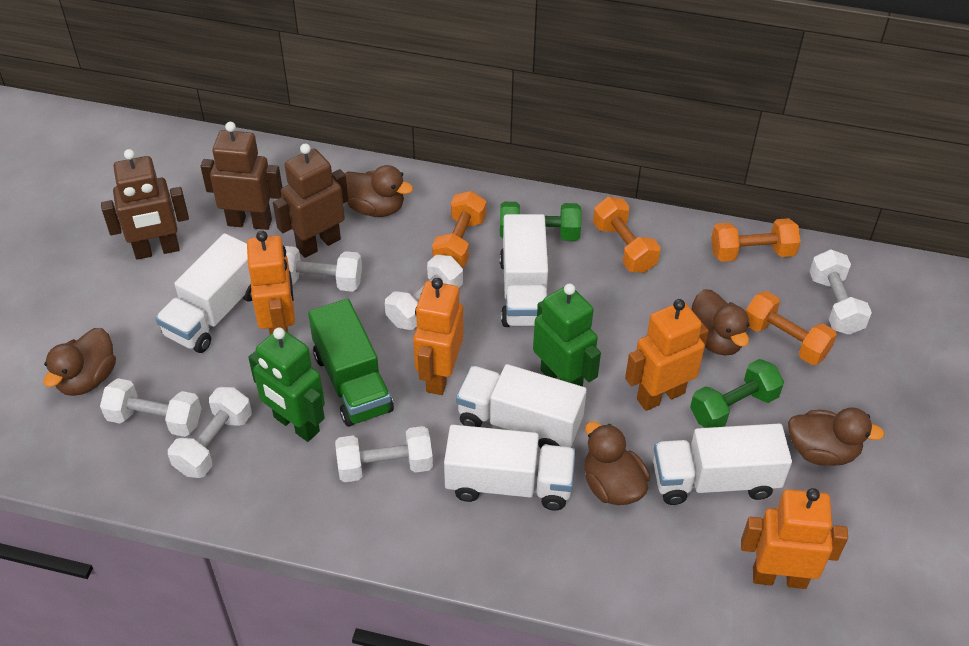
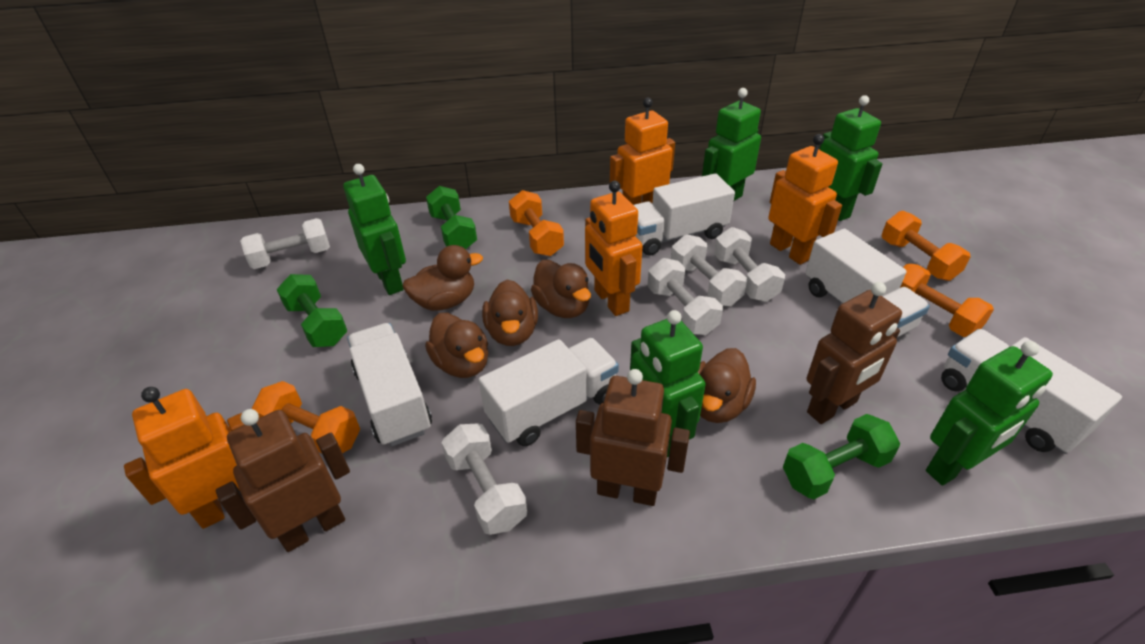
green dumbbell: [500,202,581,241] [690,359,784,428] = 2 -> [277,274,347,347] [426,186,477,249] [783,414,900,499] = 3
green robot: [248,327,325,442] [533,283,601,387] = 2 -> [343,164,406,295] [630,310,706,457] [702,88,761,201] [819,95,882,221] [926,341,1053,486] = 5
green truck: [308,299,394,427] = 1 -> none = 0
white dumbbell: [100,378,202,437] [168,387,252,478] [284,246,362,292] [335,426,433,482] [385,255,463,330] [809,249,872,335] = 6 -> [240,218,330,269] [442,423,528,535] [647,258,723,335] [671,235,747,306] [714,227,785,302] = 5

